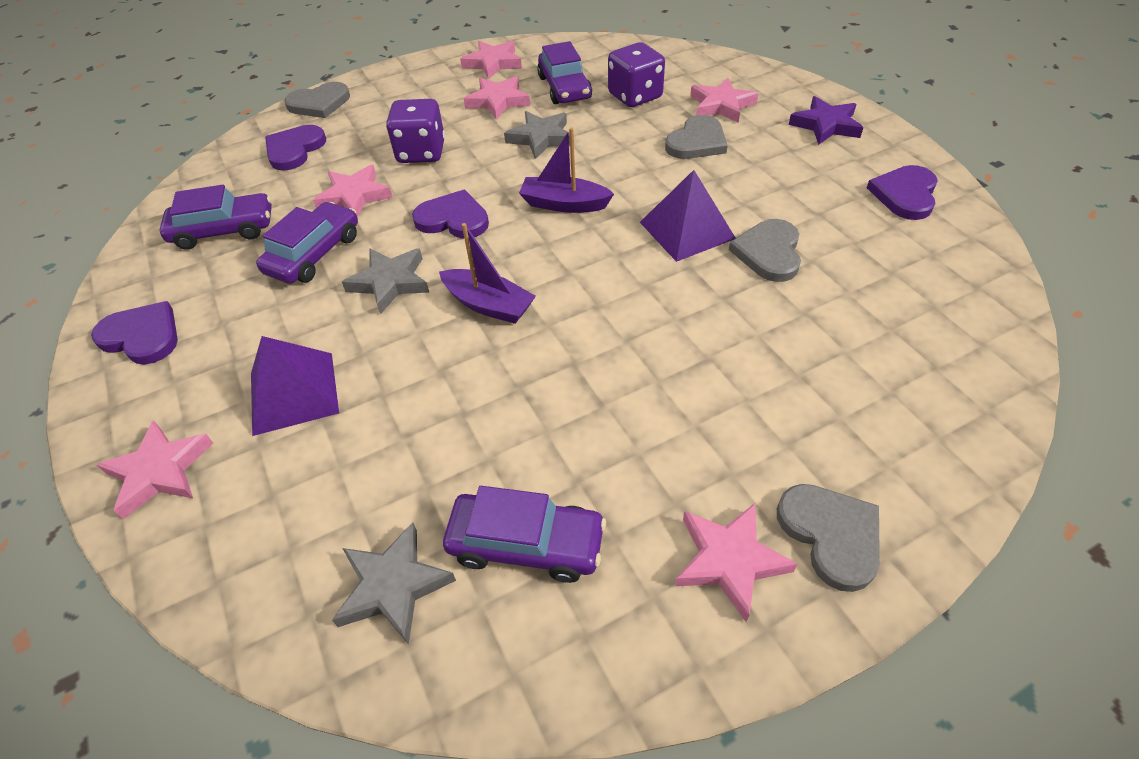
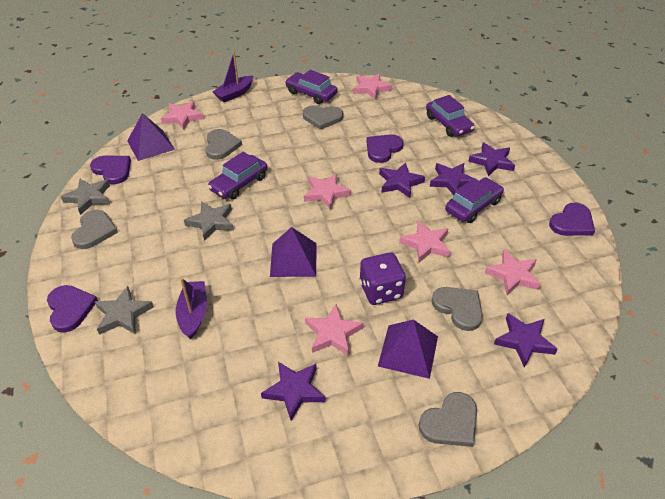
grey heart: [284,82,350,118] [665,115,728,159] [729,219,801,282] [777,484,880,592] = 4 -> [71,210,118,249] [205,129,242,160] [303,105,343,130] [418,392,477,447] [432,287,483,331] = 5
purple dice: [386,99,445,163] [608,42,665,107] = 2 -> [360,252,406,305] = 1
purple pyramid: [251,336,339,436] [640,170,735,262] = 2 -> [127,113,175,161] [270,227,317,277] [378,319,438,379] = 3
purple star: [789,96,864,145] = 1 -> [261,362,326,421] [379,162,425,198] [430,163,474,195] [468,142,515,176] [494,313,558,368] = 5

